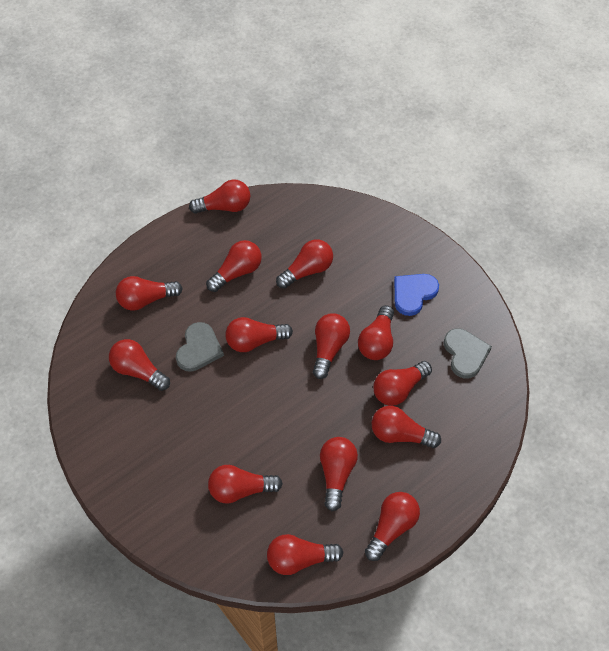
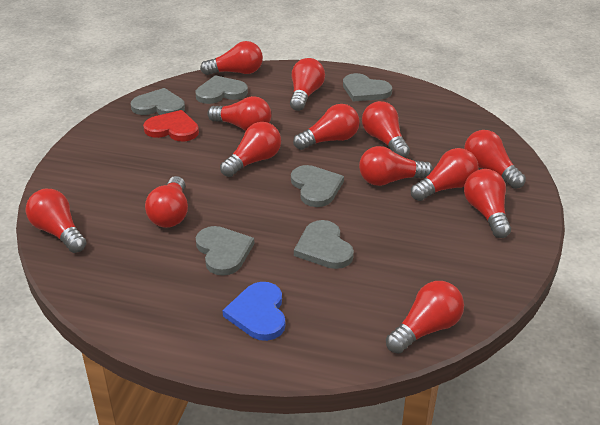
grey heart: [176,322,224,372] [444,328,492,379] = 2 -> [131,88,185,115] [196,75,248,104] [196,226,254,276] [291,165,344,207] [294,220,354,269] [343,73,392,102] = 6
red heart: none = 0 -> [143,110,199,141] = 1
red light bulb: [109,339,170,391] [116,276,183,311] [189,180,250,214] [206,240,262,292] [208,465,283,503] [225,317,293,352] [267,534,344,575] [276,239,333,289] [313,313,350,379] [320,437,358,511] [358,305,394,360] [365,492,420,561] [372,406,441,448] [373,361,432,406] = 14 -> [26,189,87,253] [145,176,188,228] [200,41,263,75] [207,96,271,131] [220,122,281,177] [290,58,325,111] [293,104,360,150] [359,146,433,186] [362,101,410,157] [386,281,464,354] [411,148,478,201] [464,130,526,189] [464,169,511,238] = 13

